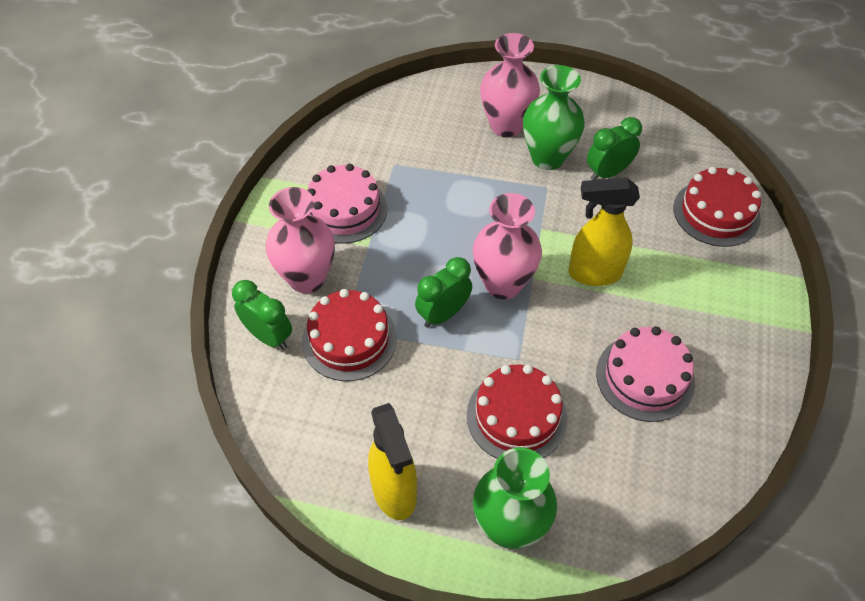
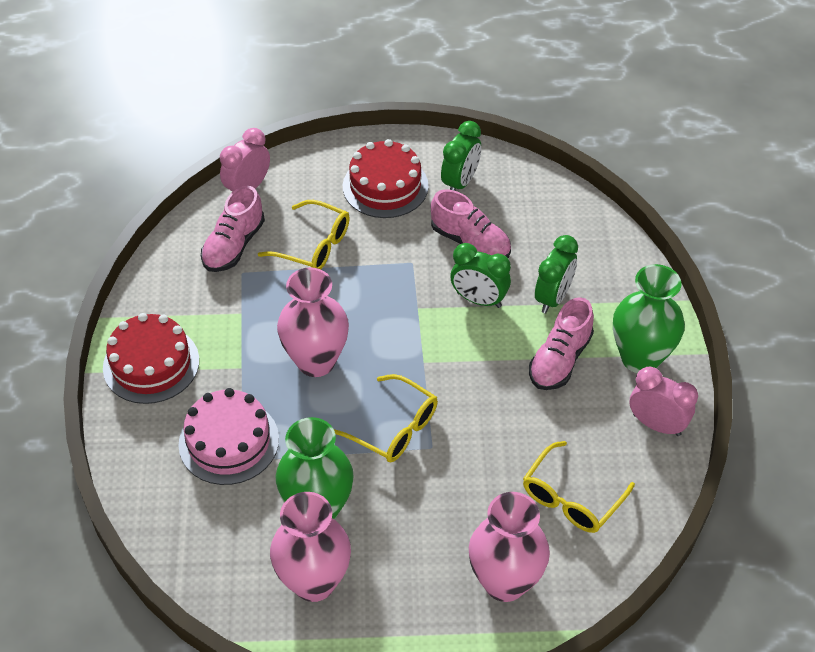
pink cake: [307,164,387,244] [596,326,695,422] = 2 -> [179,388,279,485] = 1
pink clock: none = 0 -> [220,128,270,192] [629,367,698,436] = 2
pink shoe: none = 0 -> [201,186,265,272] [431,189,511,258] [529,297,594,390] = 3
red cake: [302,289,397,381] [467,365,568,459] [673,167,761,247] = 3 -> [103,313,199,404] [343,139,429,218] = 2
yellow glasses: none = 0 -> [258,200,350,269] [334,374,438,462] [523,441,635,533] = 3
yellow spray bottle: [368,403,417,520] [568,178,640,286] = 2 -> none = 0

